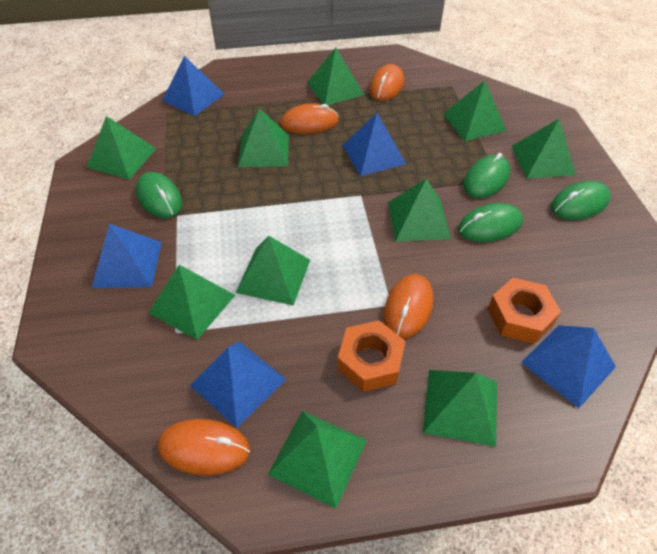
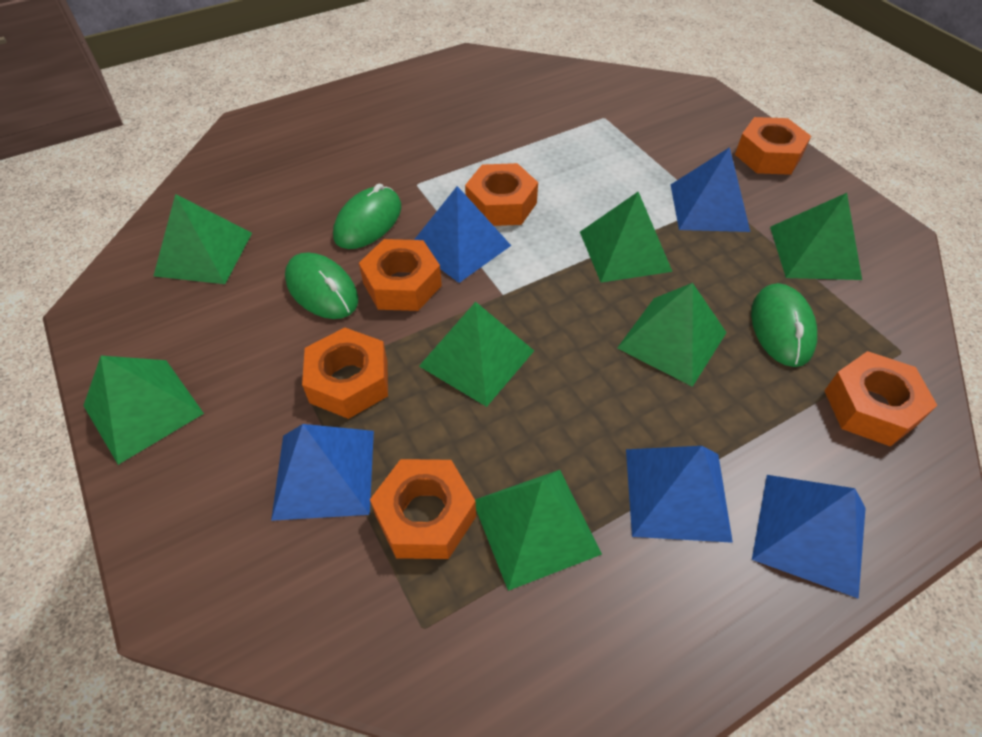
green mouse: [136,172,182,218] [458,203,523,242] [463,153,510,198] [551,181,611,220] = 4 -> [285,252,358,319] [333,184,401,249] [751,283,817,367] = 3
green pyramid: [87,116,156,180] [149,265,235,340] [236,236,310,306] [238,109,289,167] [268,411,367,509] [307,48,364,105] [388,178,451,242] [423,370,497,447] [443,80,507,141] [512,118,576,179] = 10 -> [83,356,204,465] [154,194,252,284] [419,302,534,407] [475,470,602,591] [580,192,673,283] [617,283,727,387] [770,193,862,280] = 7
orange mouse: [158,419,250,475] [280,104,339,134] [369,64,404,101] [384,274,433,339] = 4 -> none = 0
orange nut: [337,320,406,392] [488,278,561,344] = 2 -> [302,327,388,419] [359,239,442,311] [370,459,476,559] [465,163,538,226] [735,117,811,175] [824,351,938,447] = 6

